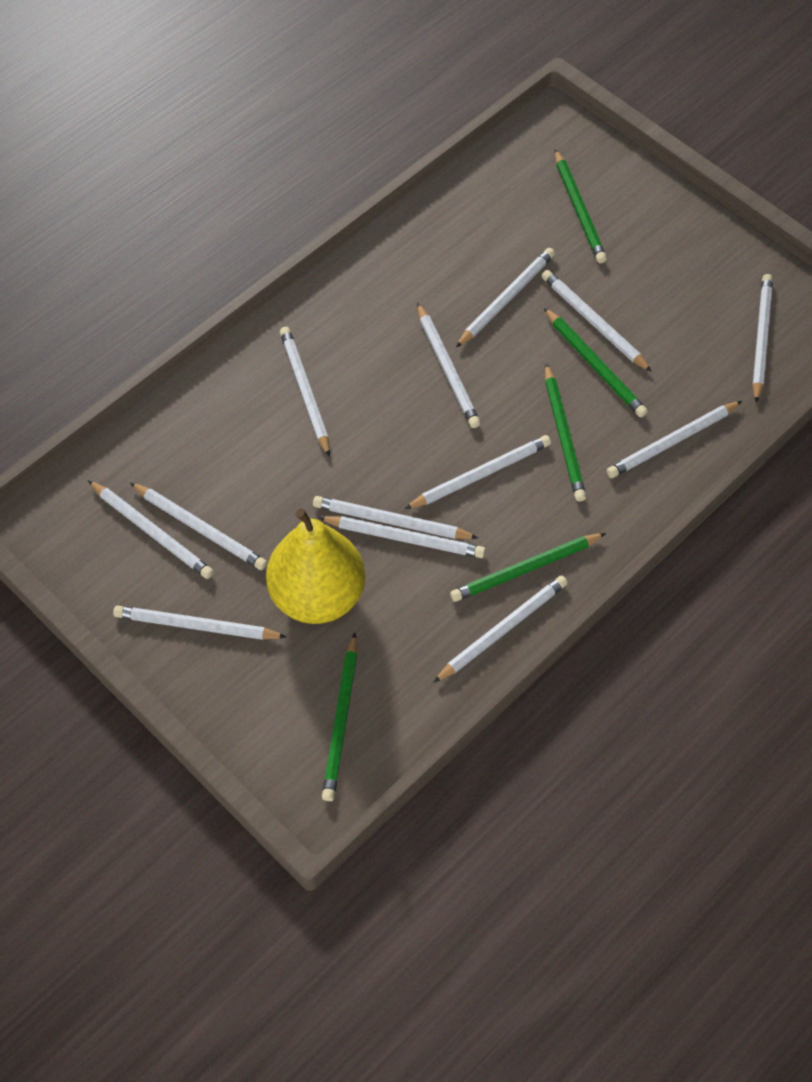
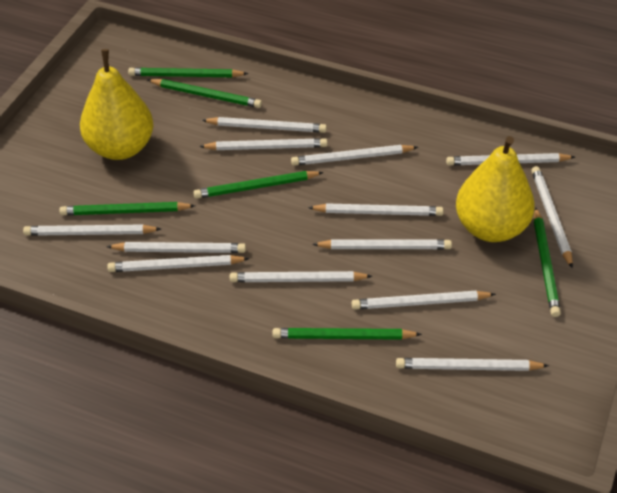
green pencil: [322,633,357,801] [450,533,606,602] [544,308,648,418] [545,363,586,502] [555,149,607,263] = 5 -> [59,202,195,215] [128,67,248,77] [148,79,262,108] [193,171,324,199] [272,328,422,340] [534,208,561,317] = 6
yellow pear: [266,508,365,624] = 1 -> [80,49,153,160] [456,136,535,242] = 2

